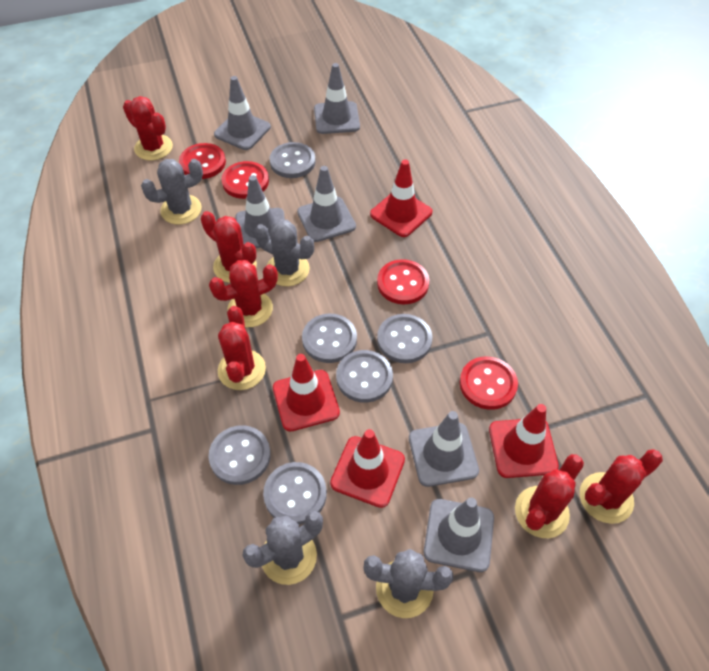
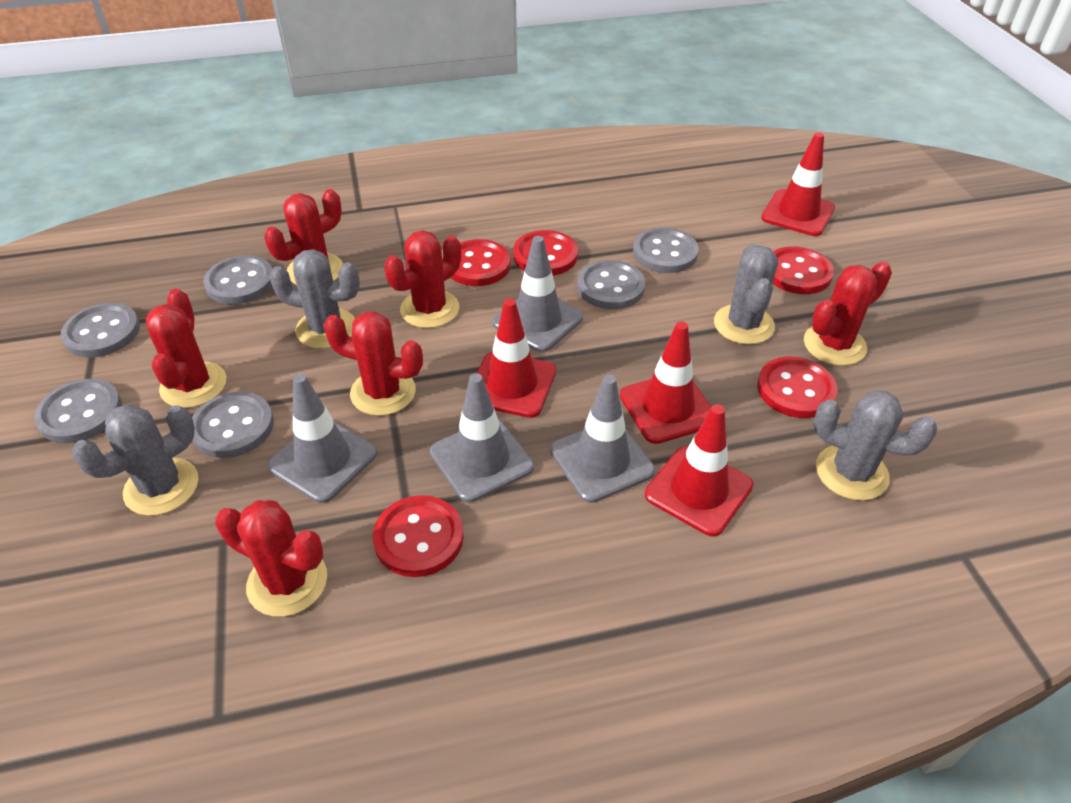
grey traffic cone: [214,76,271,150] [235,175,285,248] [297,166,356,242] [314,63,360,134] [409,411,479,487] [424,498,494,572] = 6 -> [268,374,377,503] [430,373,534,502] [492,236,583,352] [550,375,655,503] = 4
red button: [179,143,226,179] [222,161,269,199] [377,259,429,304] [460,356,518,410] = 4 -> [373,495,464,577] [450,239,511,286] [513,230,578,275] [757,357,838,418] [773,247,834,294] = 5

